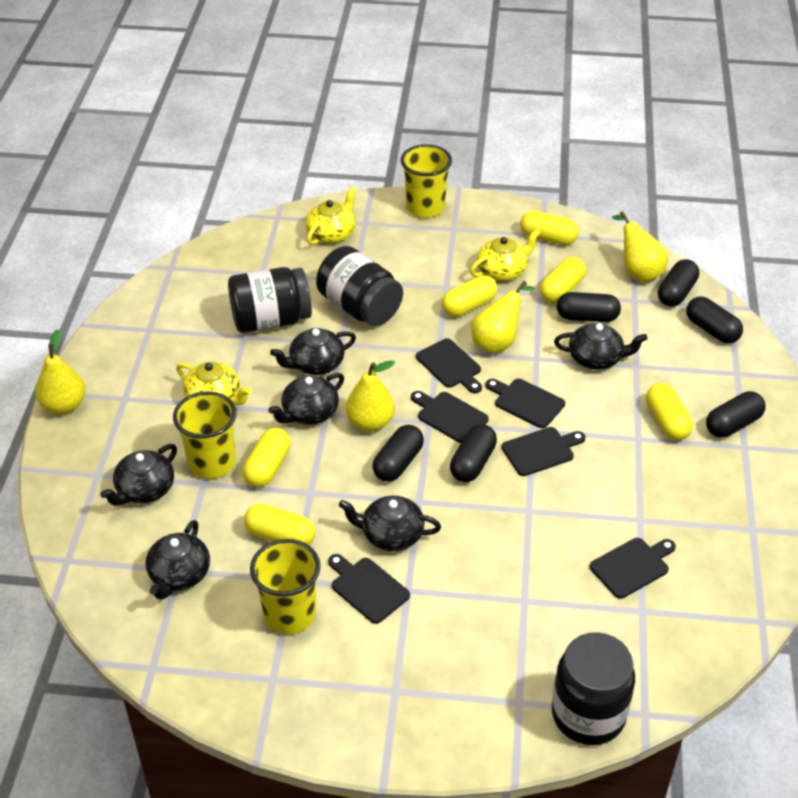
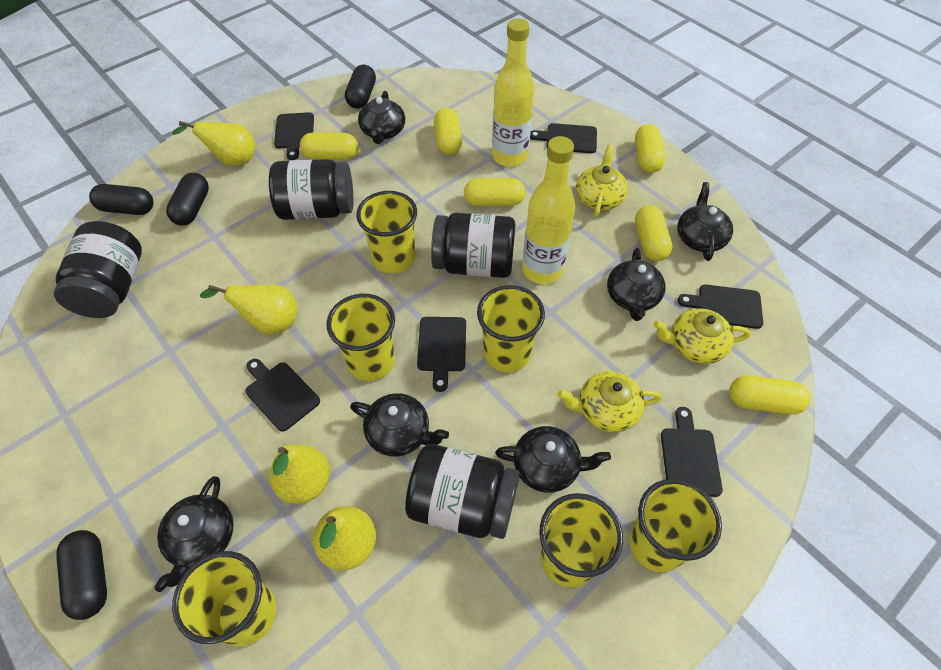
black capsule: [372,425,424,482] [450,424,497,482] [557,292,621,322] [658,259,699,307] [686,297,743,344] [706,391,765,438] = 6 -> [56,530,107,620] [89,184,153,215] [166,173,209,225] [345,64,376,109] = 4
black jar: [228,267,312,333] [316,246,403,326] [552,632,635,745] = 3 -> [54,221,142,318] [269,159,353,220] [405,444,520,539] [431,213,516,278] = 4
yellow bottle: none = 0 -> [492,18,534,167] [522,136,575,284] = 2
yellow cup: [173,391,237,479] [250,539,321,634] [401,144,452,218] = 3 -> [172,551,276,646] [326,294,395,381] [356,191,417,273] [477,285,545,372] [539,493,623,587] [629,479,722,573] = 6

